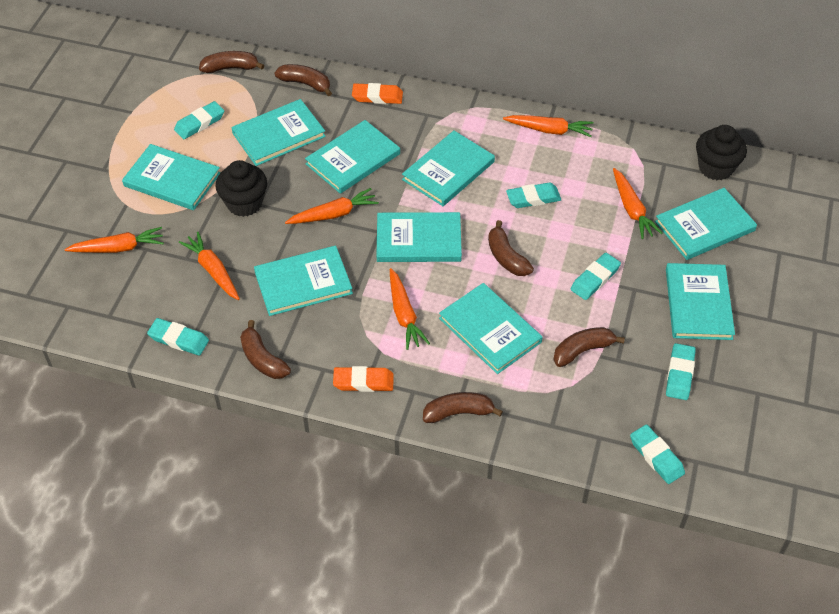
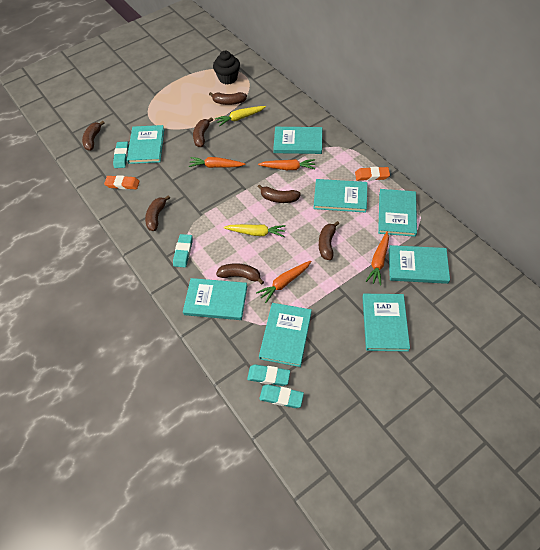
black cupcake: [216,160,267,217] [696,125,747,180] = 2 -> [213,51,240,84] = 1
brown banana: [199,51,264,73] [240,320,291,379] [274,64,332,96] [423,392,503,423] [488,220,534,276] [554,327,625,367] = 6 -> [82,121,105,151] [145,195,170,231] [193,117,213,147] [209,92,247,105] [216,263,264,285] [258,184,301,203] [319,221,339,260] = 7
orange carrot: [64,227,164,253] [179,232,240,300] [285,188,379,224] [390,268,430,350] [503,115,594,137] [613,168,662,239] = 6 -> [189,157,246,168] [256,260,311,303] [258,159,316,170] [366,232,389,286] = 4
turquoise book: [122,144,220,210] [231,99,326,166] [254,246,353,316] [305,120,400,194] [376,212,462,262] [402,130,495,206] [439,283,542,374] [655,188,757,260] [666,263,735,340] = 9 -> [127,125,165,164] [183,278,247,320] [259,303,312,367] [273,127,322,154] [313,179,367,213] [362,294,410,352] [378,189,417,237] [389,245,450,284] = 8
turquoise eraser: [147,318,209,356] [174,101,224,139] [506,182,561,208] [571,253,621,300] [630,424,685,484] [666,343,696,400] = 6 -> [113,142,129,168] [173,234,193,267] [247,365,290,386] [259,384,304,408] = 4
yellow carrot: none = 0 -> [215,106,266,127] [223,224,286,237] = 2

